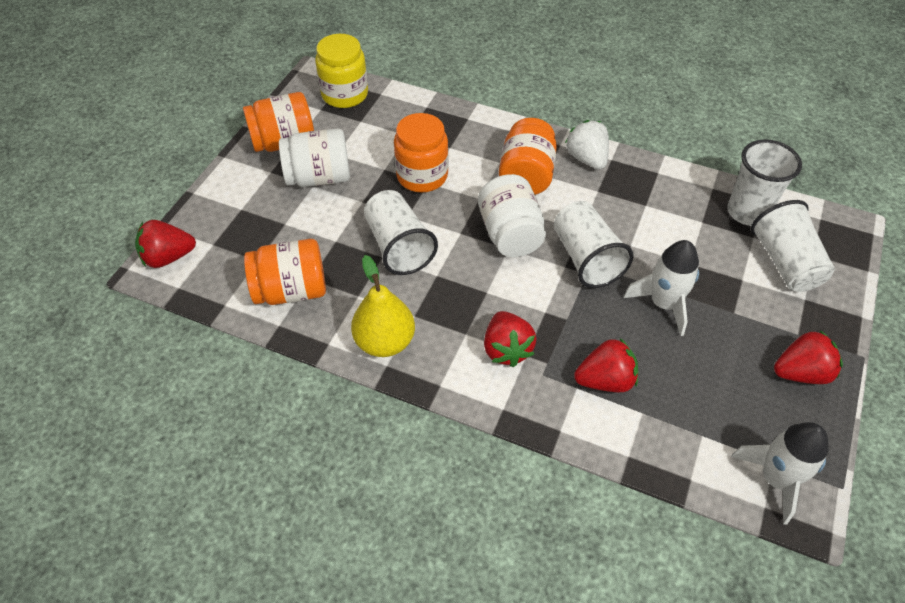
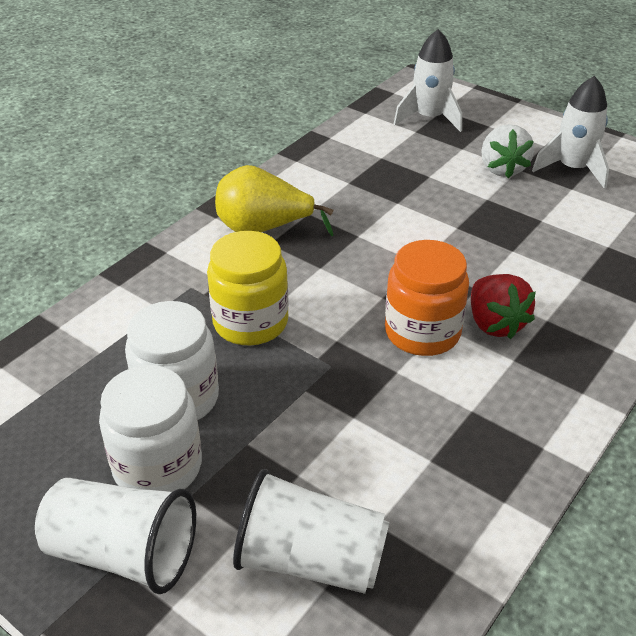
orange jar: [243,92,314,152] [244,239,326,305] [394,113,448,193] [499,118,557,195] = 4 -> [385,240,469,356] = 1
red strawberry: [135,220,196,268] [484,311,536,367] [574,338,638,392] [774,330,843,384] = 4 -> [471,274,536,339] = 1
white cup: [364,190,438,275] [554,201,634,288] [727,139,802,226] [751,200,835,292] = 4 -> [35,478,196,594] [233,469,389,594] = 2

